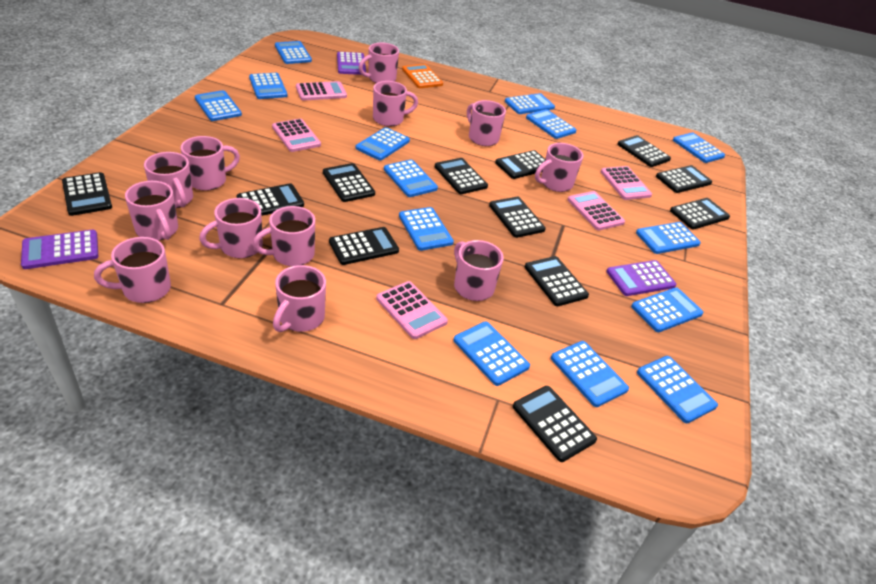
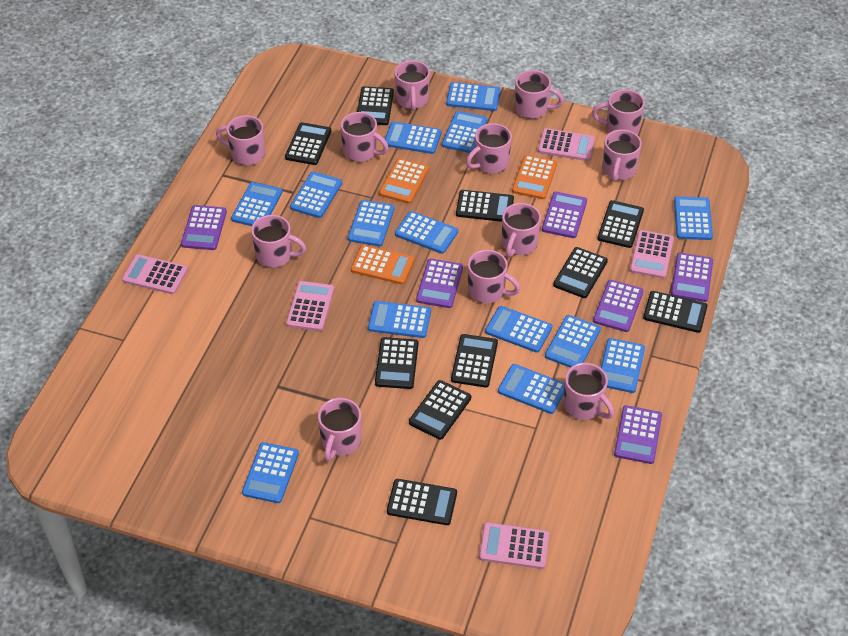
black calculator: [62,172,112,216] [236,183,304,216] [323,163,375,202] [329,227,399,265] [435,158,488,194] [489,197,546,238] [495,150,545,179] [513,386,597,462] [525,256,589,306] [617,135,671,167] [656,165,712,193] [670,198,730,230] = 12 -> [285,122,331,165] [357,86,394,125] [375,337,419,389] [387,479,457,525] [409,380,471,440] [451,334,498,388] [456,190,514,222] [553,247,608,298] [597,200,644,248] [643,291,707,333] = 10
orange calculator: [402,64,443,88] = 1 -> [351,245,414,284] [379,158,429,204] [512,155,557,199] = 3
purple calculator: [21,230,98,269] [337,52,366,75] [607,260,676,296] = 3 -> [181,205,227,250] [416,258,463,308] [542,192,587,238] [593,280,644,332] [614,405,662,464] [671,253,713,302] = 6

